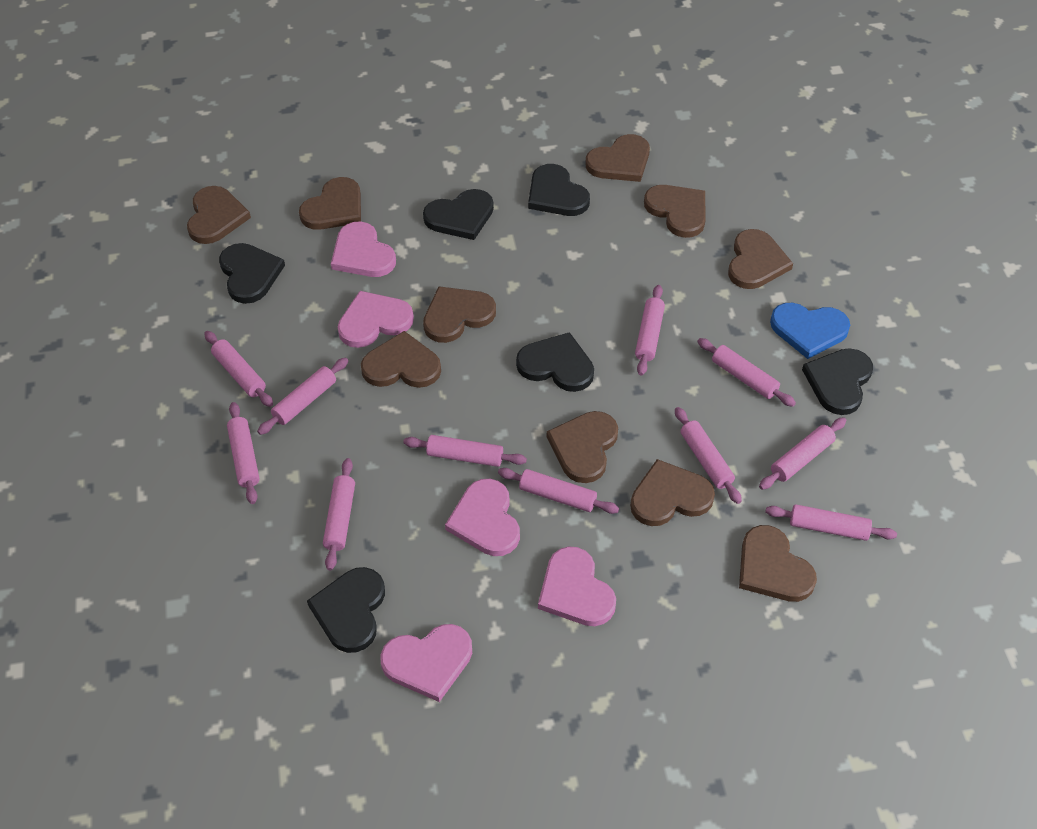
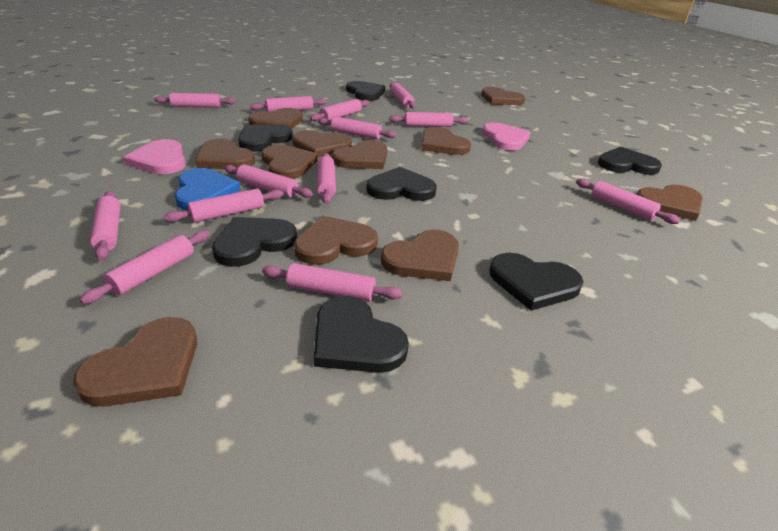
black heart: [219,243,285,304] [307,567,385,653] [423,189,494,240] [516,332,594,392] [528,164,590,216] [802,348,873,415] = 6 -> [212,217,297,267] [238,124,293,152] [314,296,409,373] [346,81,385,101] [366,167,437,201] [489,253,583,311] [598,147,662,175] = 7
brown heart: [187,186,251,244] [299,177,361,230] [361,331,441,388] [423,286,496,343] [547,411,618,483] [586,134,650,182] [630,459,715,526] [644,185,706,238] [728,229,793,289] [739,525,817,602] = 10 -> [73,317,197,407] [195,139,255,169] [248,108,303,129] [262,145,318,179] [292,130,352,157] [294,216,378,265] [332,140,387,169] [381,230,459,281] [421,127,471,155] [481,87,525,105] [636,185,703,221] = 11
pink heart: [331,222,396,277] [338,291,414,348] [380,624,472,702] [445,479,520,556] [538,546,616,626] = 5 -> [123,139,186,174] [482,123,530,151] = 2
pink rolling pin: [204,331,273,407] [227,402,259,504] [257,358,348,435] [323,458,355,571] [403,435,527,467] [498,468,619,514] [635,285,665,376] [675,407,742,504] [697,338,796,407] [759,417,846,490] [765,504,897,541] = 11 -> [80,230,210,304] [90,191,121,260] [154,93,236,108] [164,189,284,223] [224,165,313,198] [250,96,327,112] [262,263,403,302] [310,99,370,121] [317,153,336,204] [318,116,397,139] [389,112,468,127] [390,83,415,108] [576,179,680,224] = 13

